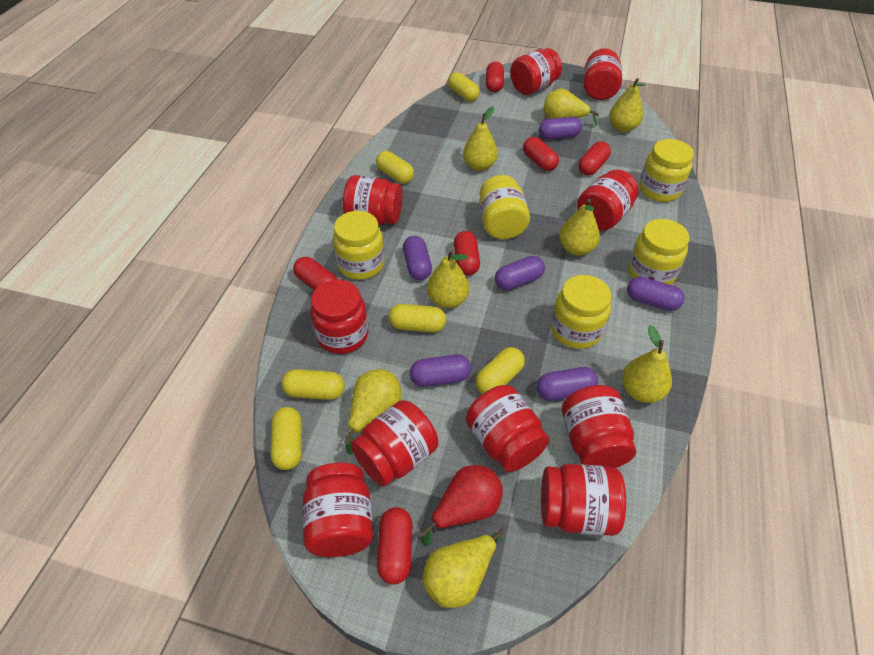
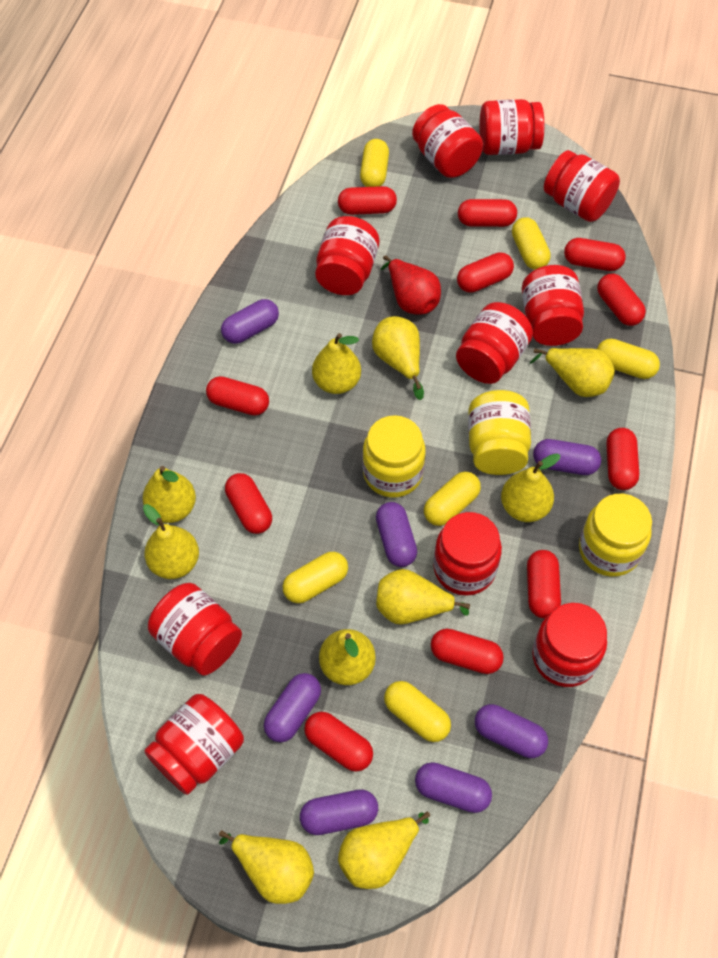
purple capsule: [403,236,432,280] [410,354,471,387] [495,256,545,290] [536,367,598,401] [539,117,582,140] [627,277,685,311] = 6 -> [221,299,279,344] [264,673,321,742] [300,789,378,835] [376,502,417,567] [415,762,492,813] [475,704,548,758] [533,439,601,475] = 7
red capsule: [293,257,337,290] [377,507,413,585] [454,231,480,275] [486,62,504,92] [523,137,559,171] [579,141,611,175] = 6 -> [206,376,269,416] [225,473,272,534] [304,712,373,772] [338,186,397,215] [431,629,504,674] [457,252,514,293] [458,199,517,227] [527,550,561,619] [564,238,626,271] [597,274,646,326] [607,428,639,490] = 11
yellow jar: [333,211,385,280] [479,175,530,239] [551,275,611,349] [628,219,689,285] [639,139,694,202] = 5 -> [363,415,426,497] [468,390,531,475] [579,494,652,577] = 3
yellow pear: [344,369,401,455] [423,529,505,608] [427,250,469,308] [463,106,498,171] [544,88,599,126] [559,199,600,256] [609,78,645,132] [622,325,672,403] = 8 -> [142,466,196,523] [143,504,199,579] [219,831,314,904] [312,333,361,394] [319,629,376,685] [338,812,430,889] [372,316,424,400] [376,569,470,625] [501,453,560,522] [530,348,615,397] = 10

